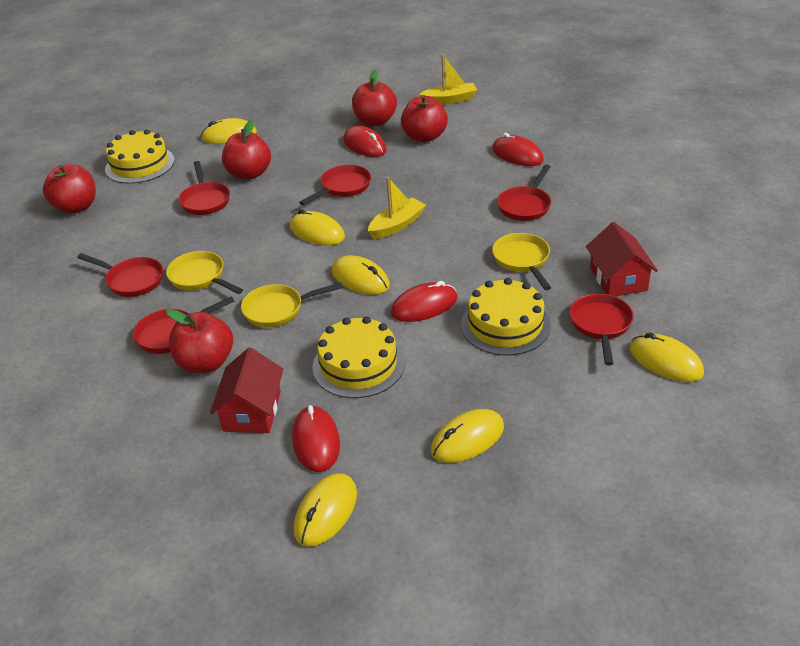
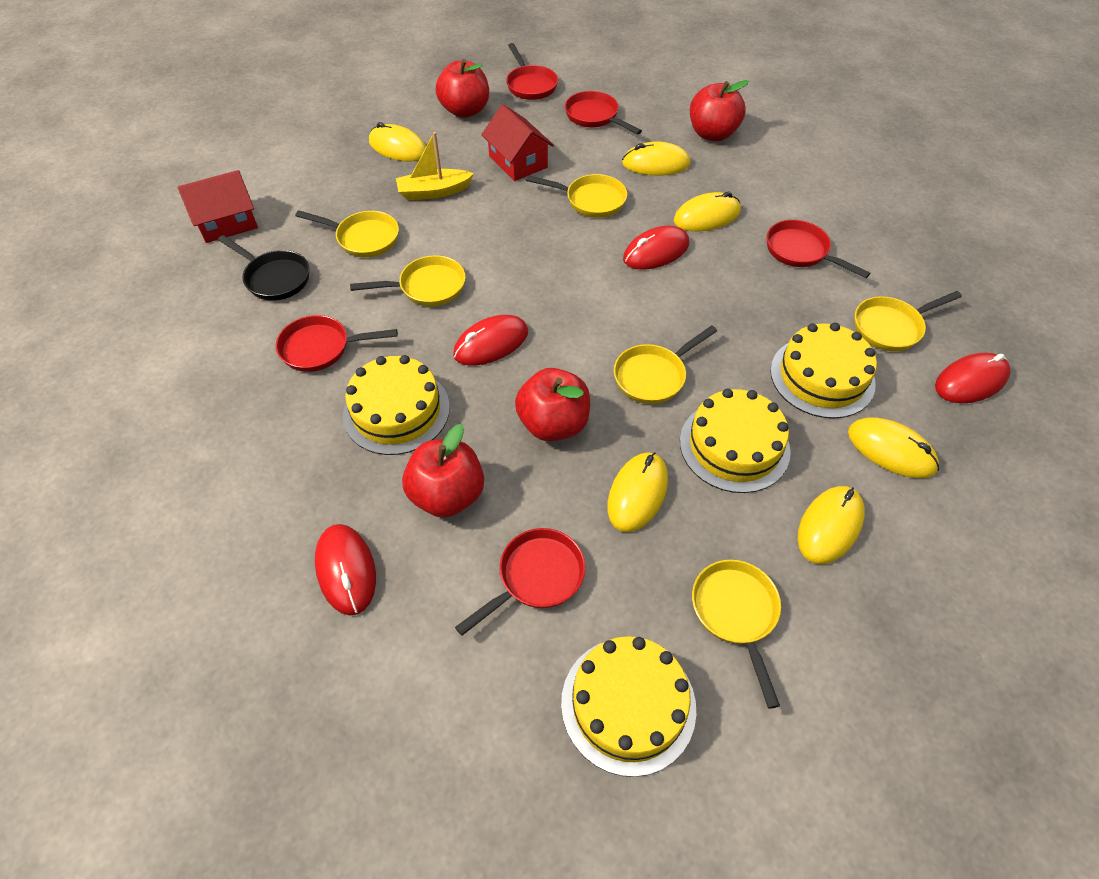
black pan: none = 0 -> [218,235,309,301] = 1
red apple: [43,164,96,214] [166,309,233,373] [222,119,271,180] [352,70,397,126] [401,95,448,142] = 5 -> [402,424,484,518] [436,59,489,118] [515,368,590,441] [690,80,749,141] = 4
red pan: [77,253,163,297] [133,296,235,354] [179,161,230,215] [299,165,371,205] [497,164,551,221] [570,294,634,365] = 6 -> [276,315,398,372] [455,528,585,636] [506,43,558,100] [565,91,642,134] [767,220,870,278] = 5
yellow boat: [368,177,426,239] [419,54,477,105] = 2 -> [396,132,474,200] = 1
yellow cake: [105,129,175,183] [312,316,405,398] [461,278,551,355] = 3 -> [343,355,450,455] [561,636,696,777] [680,389,791,493] [770,323,877,418] = 4
yellow pan: [166,251,243,294] [241,283,343,327] [492,233,551,290] = 3 -> [295,210,399,257] [350,255,466,306] [526,174,627,218] [614,325,717,404] [692,560,781,709] [854,291,962,351] = 6

